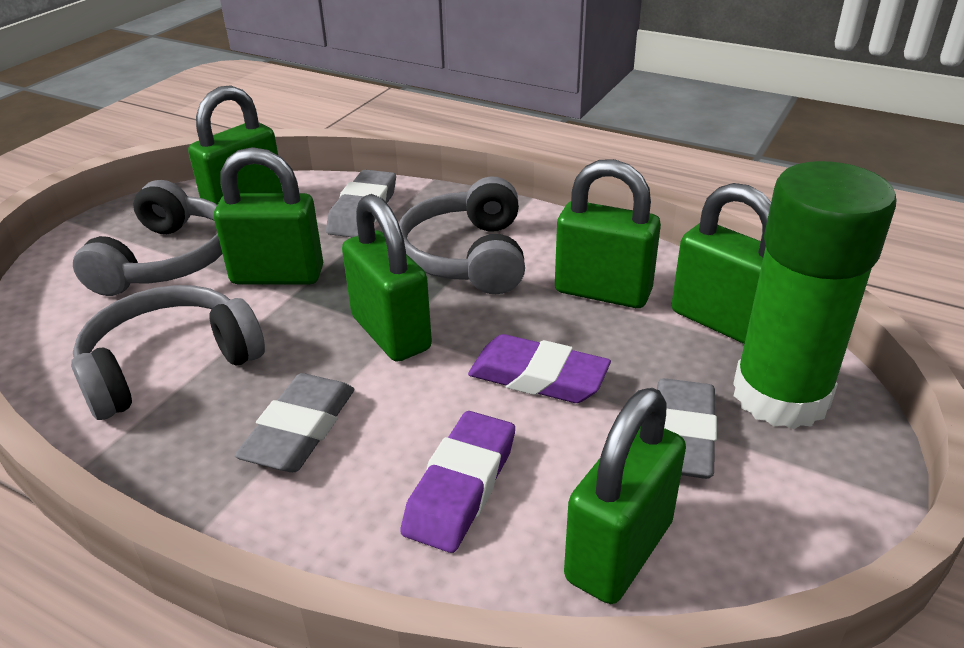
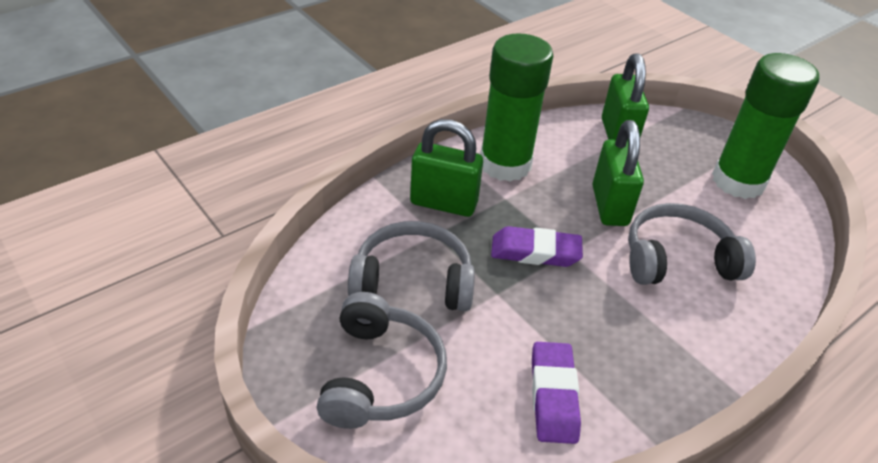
green glue stick: [733,161,896,429] = 1 -> [480,33,553,182] [712,53,819,199] = 2
green padlock: [188,85,283,205] [214,147,323,285] [342,194,432,362] [555,159,661,308] [564,388,686,604] [672,183,771,344] = 6 -> [410,119,483,217] [593,120,644,226] [602,53,649,140] = 3
grey eraser: [235,373,354,472] [326,170,396,237] [657,378,717,479] = 3 -> none = 0

